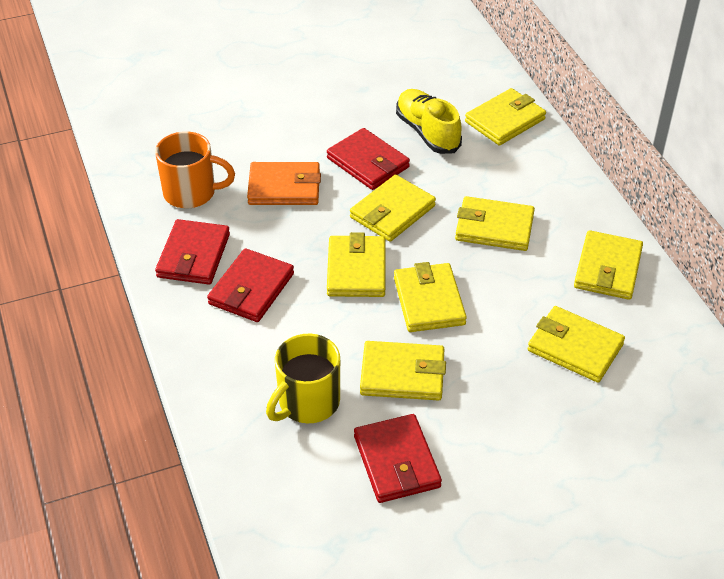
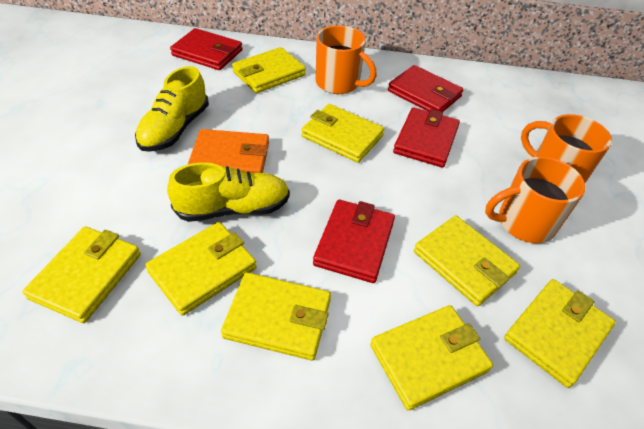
orange mug: [155,132,235,208] = 1 -> [316,25,377,94] [485,156,586,243] [521,114,612,183] = 3
yellow mug: [266,334,340,423] = 1 -> none = 0
yellow shoe: [396,89,462,154] = 1 -> [135,66,209,152] [167,162,290,222] = 2

